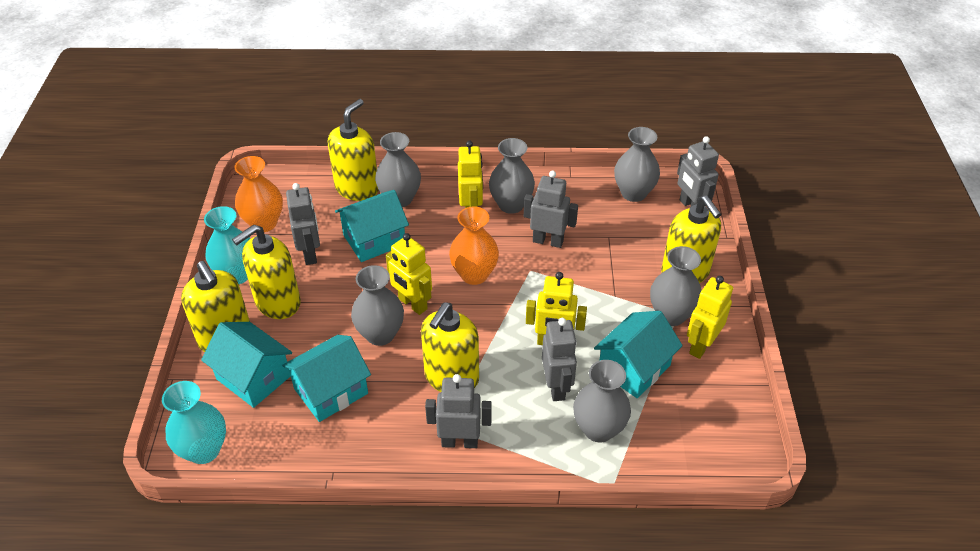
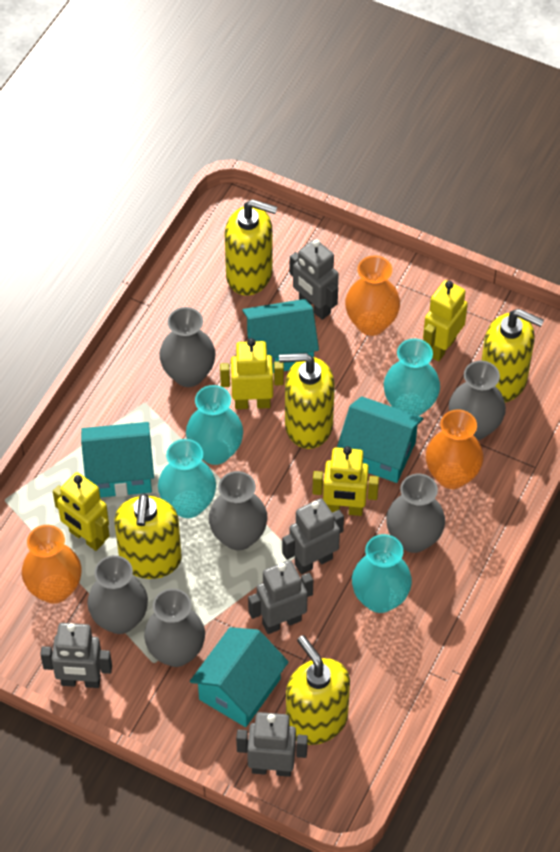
orange vase: [234,156,283,232] [449,207,499,285] = 2 -> [22,525,81,604] [345,256,400,336] [426,410,484,489] = 3
turquoise vase: [162,381,226,464] [204,206,251,284] = 2 -> [158,439,216,518] [186,385,243,465] [352,534,412,613] [384,338,440,416] = 4

